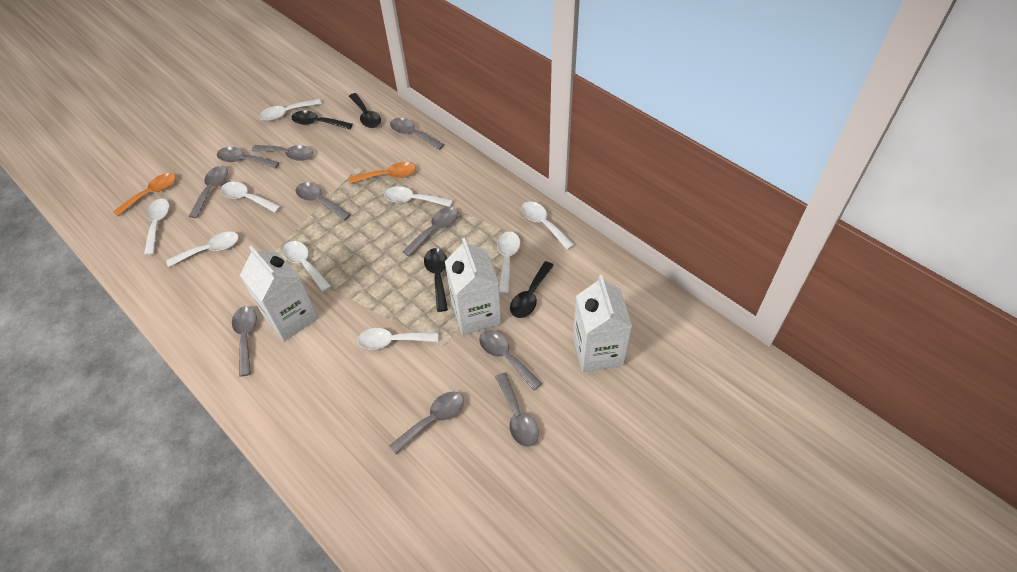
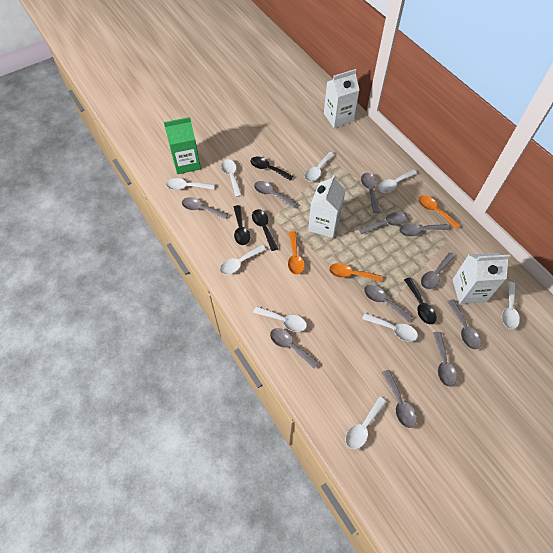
green carton: none = 0 -> [164,117,201,174] = 1
grey spoon: [189,166,228,218] [217,147,279,169] [232,306,257,377] [252,145,313,161] [296,183,351,221] [389,392,464,454] [390,118,444,150] [402,207,458,257] [479,330,542,390] [495,373,539,447] = 10 -> [182,197,228,219] [254,181,297,208] [270,328,319,369] [359,212,406,234] [361,173,380,213] [364,284,412,322] [382,370,417,428] [399,223,449,236] [421,253,455,289] [433,332,457,387] [447,299,481,349] = 11
orange spoon: [113,173,176,216] [349,162,416,184] = 2 -> [288,231,304,275] [329,263,382,282] [418,195,460,229] = 3

